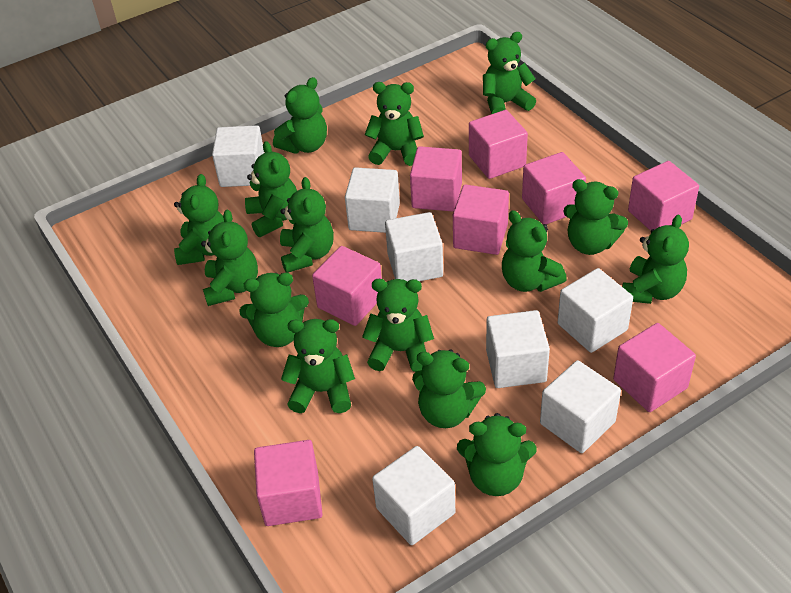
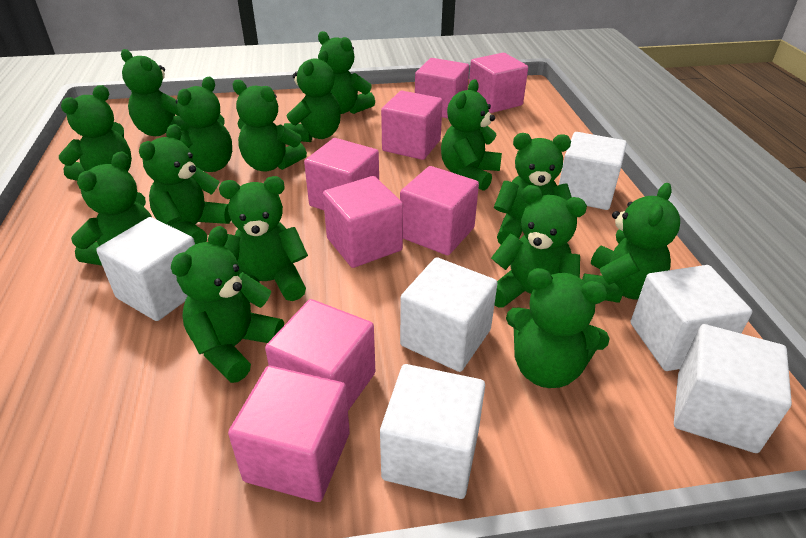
white cube: [212,125,264,187] [345,167,400,233] [372,446,455,545] [385,212,443,281] [486,310,550,388] [540,360,621,453] [558,268,633,353] = 7 -> [96,217,195,321] [380,364,485,499] [400,257,497,372] [559,132,627,210] [631,265,752,371] [674,324,792,453] = 6

